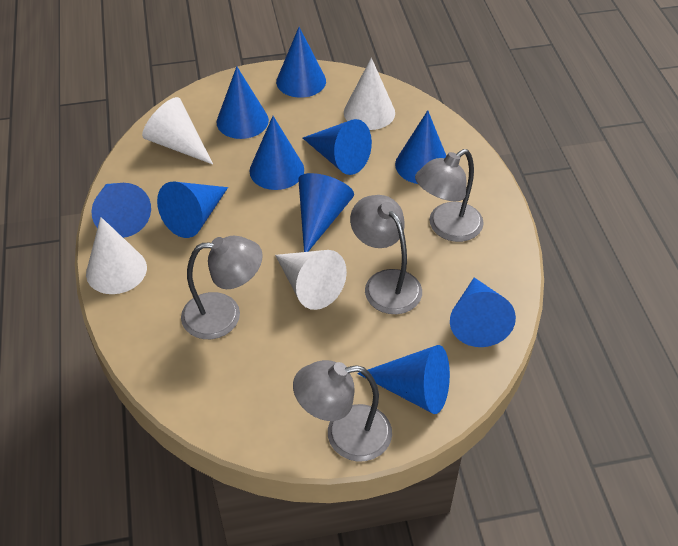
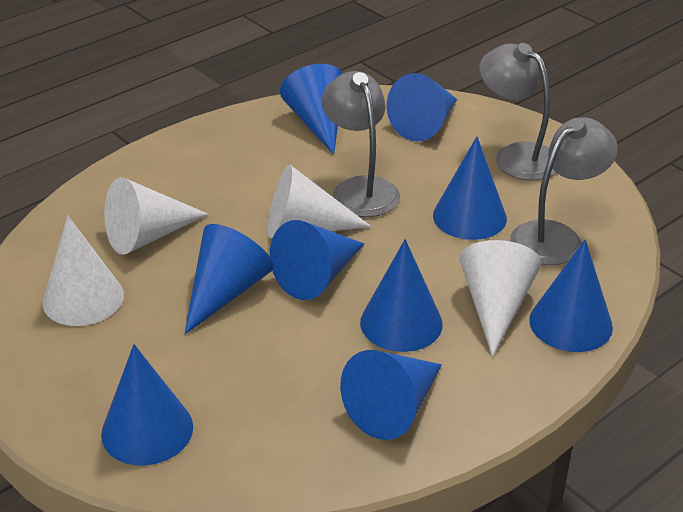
blue cone: [92,183,151,238] [157,182,228,238] [217,66,269,139] [249,116,304,190] [276,27,326,98] [298,173,354,252] [303,119,372,175] [357,345,450,414] [395,110,446,184] [450,277,516,347] = 10 -> [101,344,193,465] [185,224,274,334] [270,220,364,300] [280,64,343,155] [340,350,442,440] [360,239,443,352] [387,73,457,141] [433,137,507,240] [529,239,613,352] = 9
grey lamp: [181,235,263,339] [293,360,392,461] [350,195,422,314] [415,149,484,242] = 4 -> [322,71,400,217] [479,43,556,180] [510,117,618,265] = 3

